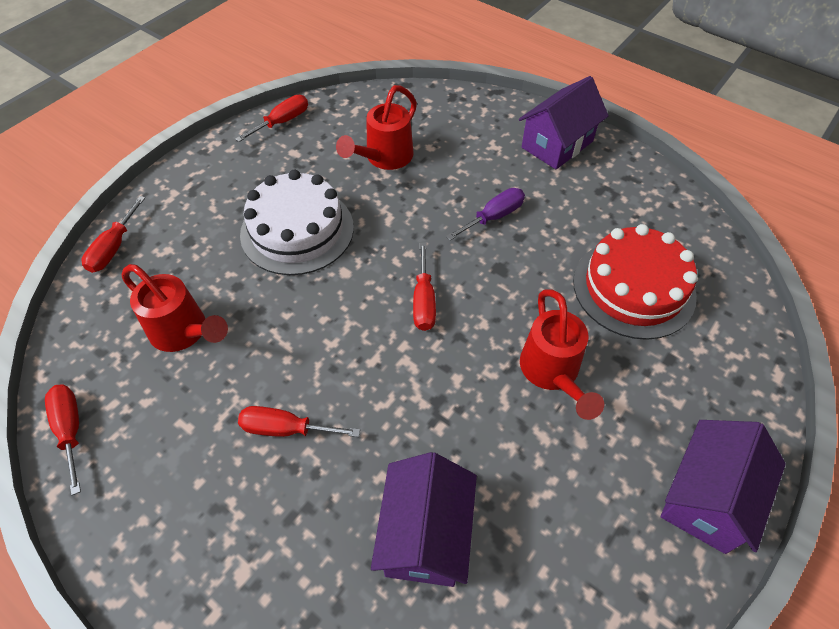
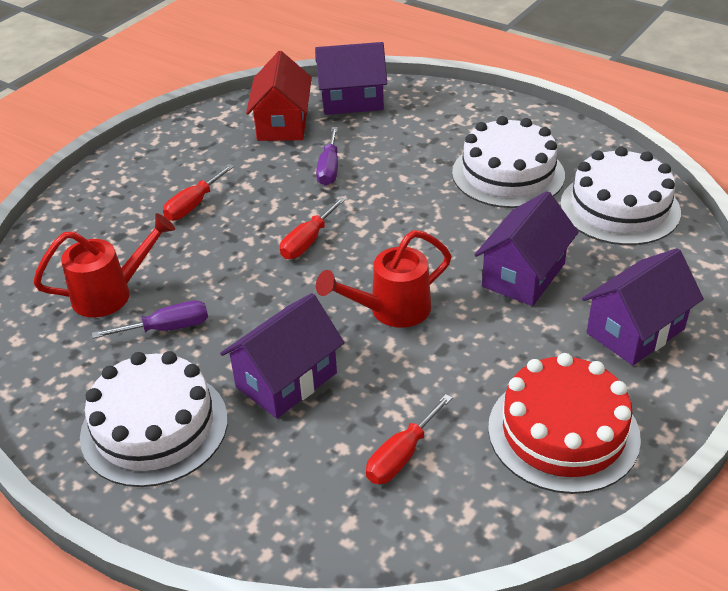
purple house: [371,452,477,587] [519,76,609,169] [661,420,786,554] = 3 -> [220,293,344,418] [315,42,387,115] [474,191,579,306] [582,248,704,365] = 4
purple screwdriver: [446,188,525,240] = 1 -> [92,301,208,338] [316,127,338,186] = 2
red house: none = 0 -> [246,51,312,141] = 1
red screwdriver: [45,384,81,495] [82,196,145,273] [235,95,308,142] [238,406,360,437] [413,242,436,331] = 5 -> [163,164,234,221] [280,197,346,259] [366,394,452,484] = 3
red watering can: [122,264,228,352] [336,85,417,170] [520,289,604,420] = 3 -> [33,213,175,318] [316,230,452,328] = 2
white cake: [240,170,354,275] = 1 -> [80,351,228,487] [452,116,565,208] [560,147,681,245] = 3

